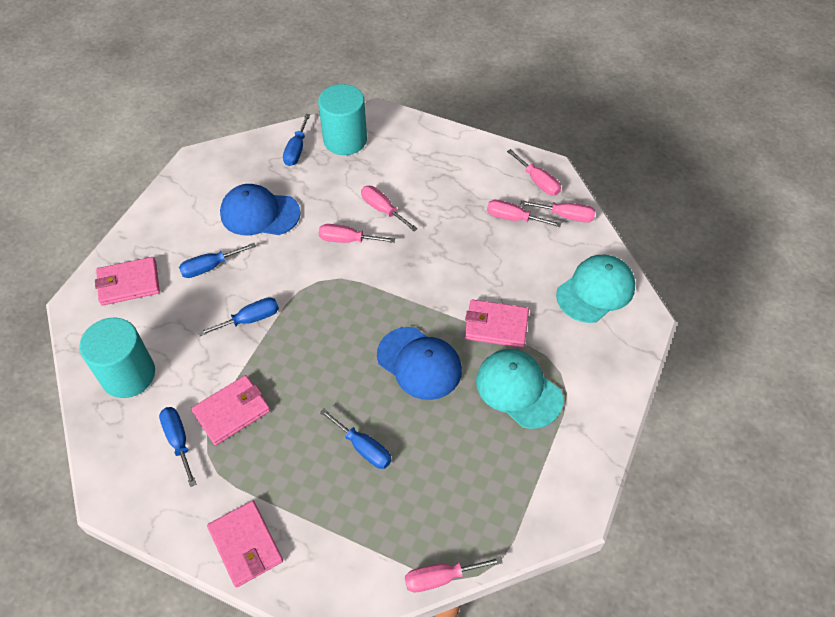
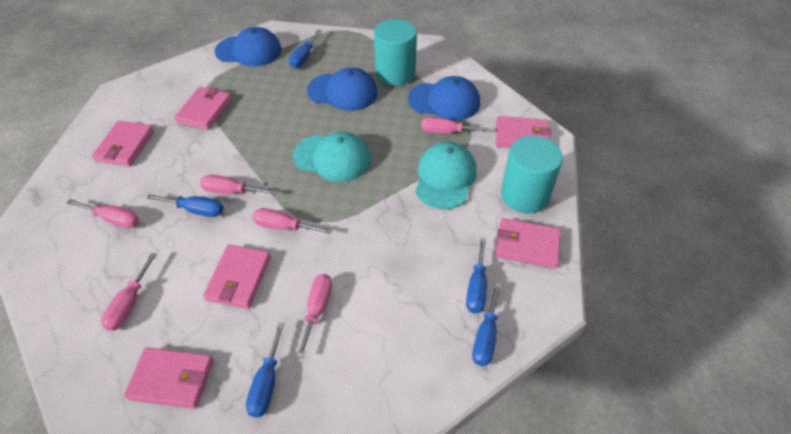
blue cap: [220,184,301,235] [377,327,462,400] = 2 -> [215,27,282,66] [307,67,378,111] [408,76,480,120] = 3
pink wallet: [95,257,160,306] [191,375,270,445] [207,501,283,588] [464,299,529,348] = 4 -> [92,121,154,166] [124,347,213,409] [174,87,232,130] [203,245,271,309] [495,218,561,268] [496,116,551,148] = 6

